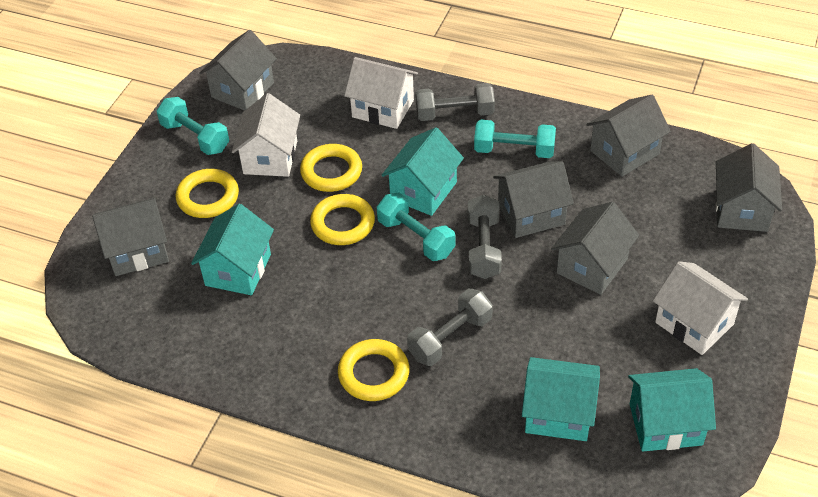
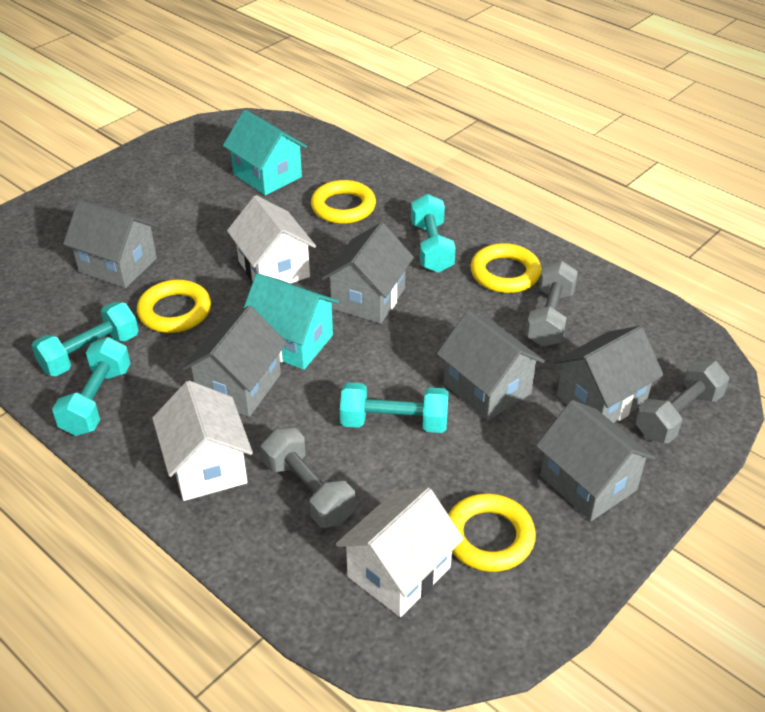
turquoise dumbbell: [156,97,229,155] [377,193,456,261] [474,120,556,158] = 3 -> [31,302,139,376] [52,337,131,436] [340,383,449,433] [411,194,456,273] = 4
turquoise house: [191,204,274,295] [382,127,464,216] [522,357,600,441] [628,368,716,452] = 4 -> [223,110,307,195] [243,273,339,370] = 2

